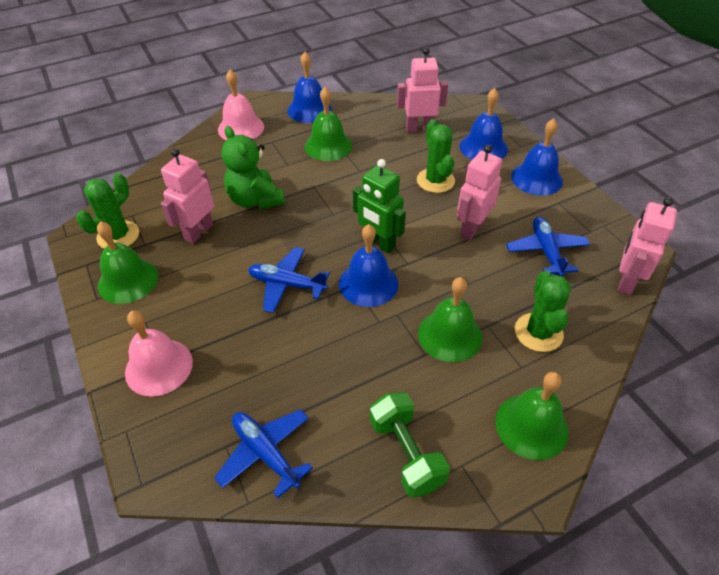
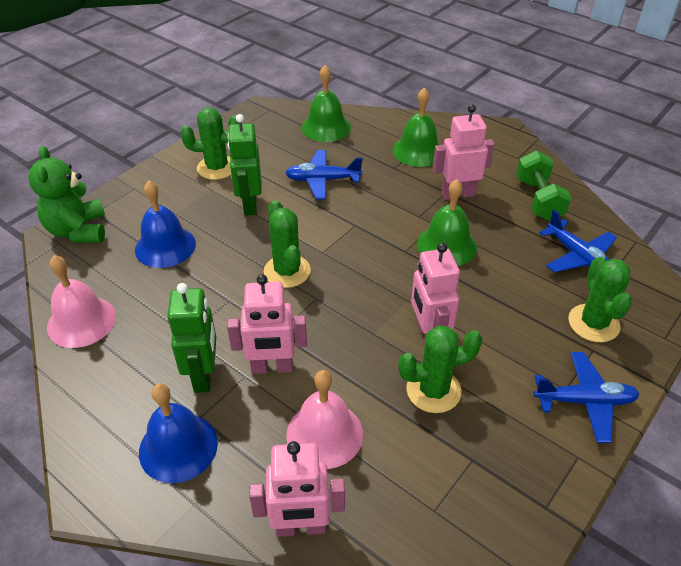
blue bell: [287,52,332,123] [339,224,398,307] [459,88,508,160] [511,119,563,196] = 4 -> [135,181,196,268] [139,383,218,483] = 2
green bell: [97,221,158,304] [304,87,352,161] [418,277,482,362] [495,372,569,460] = 4 -> [301,65,351,142] [393,87,440,167] [417,179,477,266] = 3
green cactus: [76,173,139,249] [417,119,455,193] [515,271,571,352] = 3 -> [181,107,239,180] [264,200,311,288] [398,325,482,413] [568,257,632,342] = 4
green robot: [353,159,406,254] = 1 -> [167,283,216,393] [227,114,262,216] = 2

